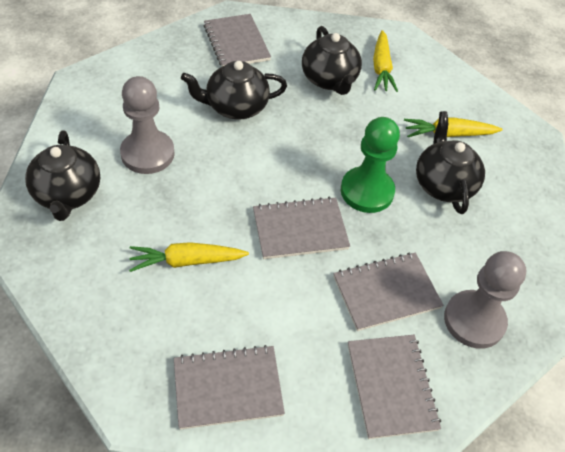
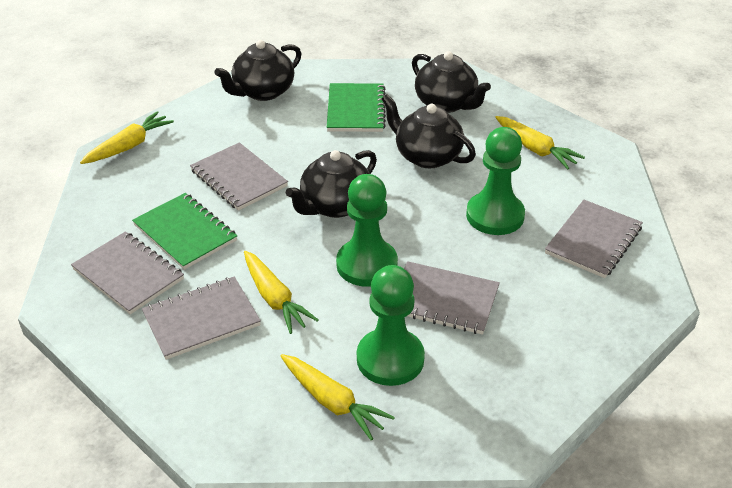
green notebook: none = 0 -> [132,193,237,270] [327,83,386,132] = 2
green pawn: [341,117,400,213] = 1 -> [336,174,398,287] [357,265,425,386] [466,127,525,235] = 3
grey pawn: [120,76,175,174] [444,251,526,349] = 2 -> none = 0
yellow carrot: [129,242,249,272] [373,30,398,92] [404,118,503,137] = 3 -> [80,111,174,164] [244,251,318,334] [281,354,395,440] [495,116,585,169] = 4

